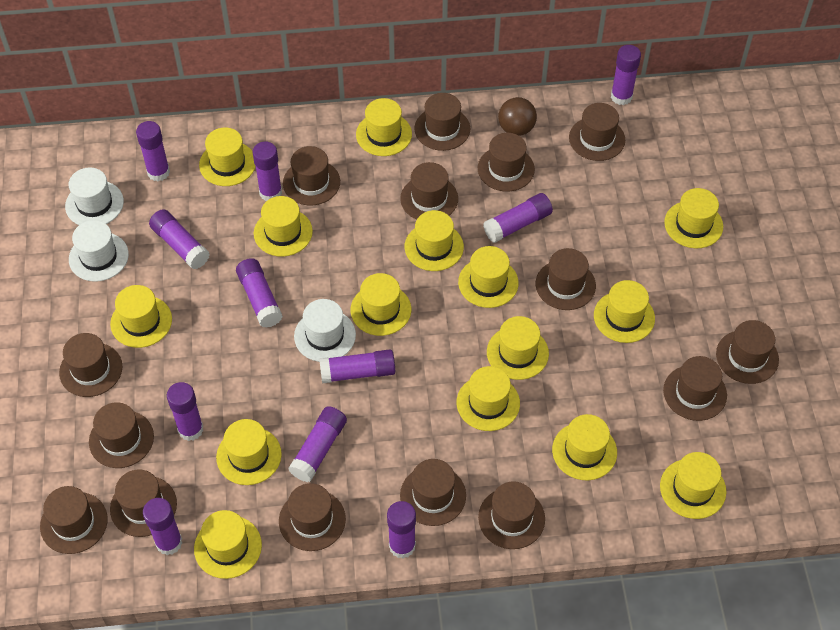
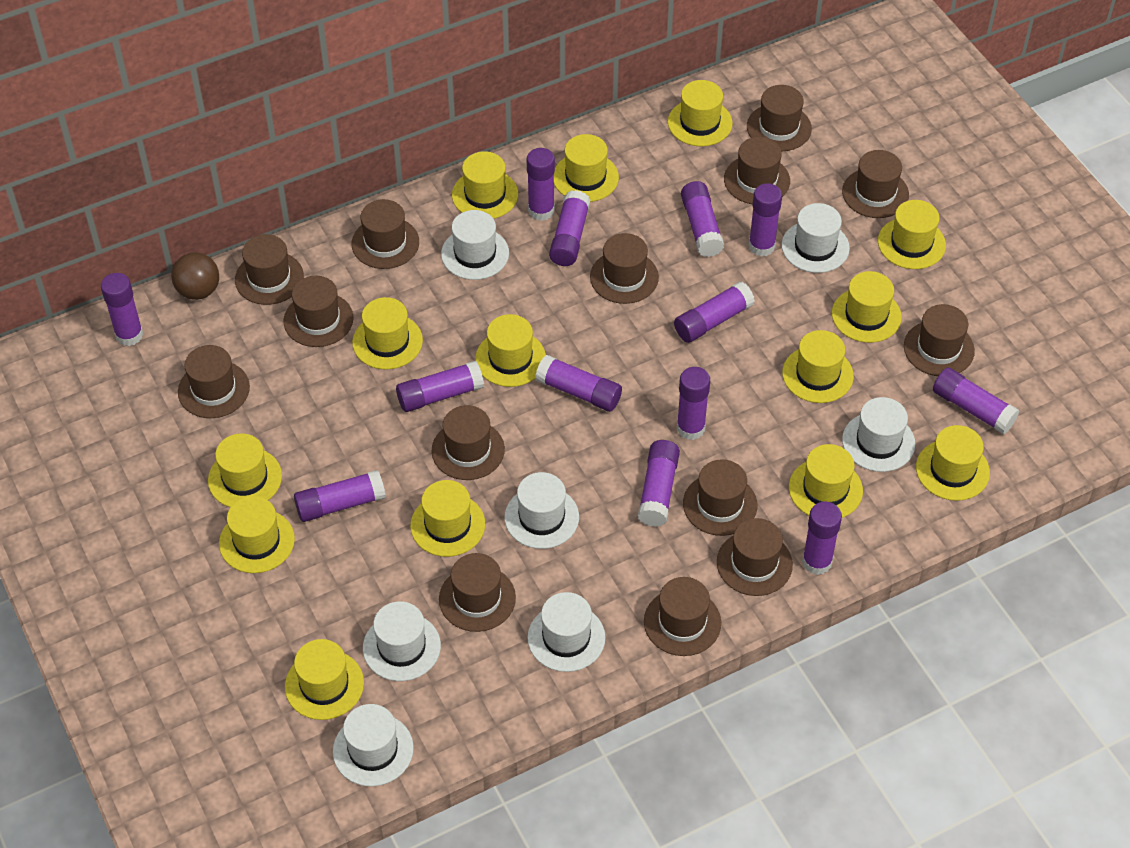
brown hat: [40,486,108,554] [59,333,122,397] [89,402,154,468] [110,470,177,537] [279,483,346,551] [283,146,340,205] [400,162,458,220] [400,459,466,526] [414,93,470,151] [478,133,535,192] [478,481,545,549] [536,248,596,310] [569,103,625,161] [663,356,727,421] [716,320,779,384] = 15 -> [178,345,250,418] [235,234,304,305] [284,276,353,347] [352,199,419,269] [432,405,505,480] [439,553,516,632] [590,233,659,304] [644,577,721,656] [683,459,757,536] [717,518,793,596] [724,137,790,204] [747,85,812,151] [842,150,909,218] [904,304,975,376] = 14
purple glue stick: [136,121,170,181] [143,498,182,555] [149,209,210,269] [167,382,203,441] [236,258,283,328] [253,142,282,201] [288,406,347,482] [319,349,395,384] [387,501,416,558] [483,193,553,243] [611,45,641,105] = 11 -> [101,273,143,346] [294,470,386,522] [396,361,484,412] [527,148,555,221] [535,355,622,412] [549,190,590,266] [638,440,680,527] [674,282,755,343] [677,367,710,440] [681,181,724,257] [748,183,782,257] [802,502,842,575] [933,367,1019,435] = 13
white hat: [65,167,124,225] [69,220,129,282] [294,299,356,362] = 3 -> [333,704,414,786] [363,601,441,681] [441,210,509,280] [504,472,579,549] [527,592,605,672] [781,203,850,273] [842,397,915,472] = 7
yellow hat: [110,285,172,348] [194,510,262,579] [199,127,256,186] [216,419,282,485] [254,196,313,257] [350,273,411,336] [356,98,412,156] [405,210,464,271] [457,366,520,431] [458,246,519,308] [487,316,549,380] [552,414,617,481] [594,280,655,343] [660,452,726,519] [664,188,723,248] = 15 -> [208,433,282,508] [219,496,295,573] [285,639,364,720] [352,297,423,370] [410,480,485,557] [452,151,518,219] [475,314,546,387] [554,134,619,202] [668,80,733,146] [782,330,854,403] [789,444,863,518] [832,271,902,343] [878,200,946,269] [916,425,990,501] = 14

